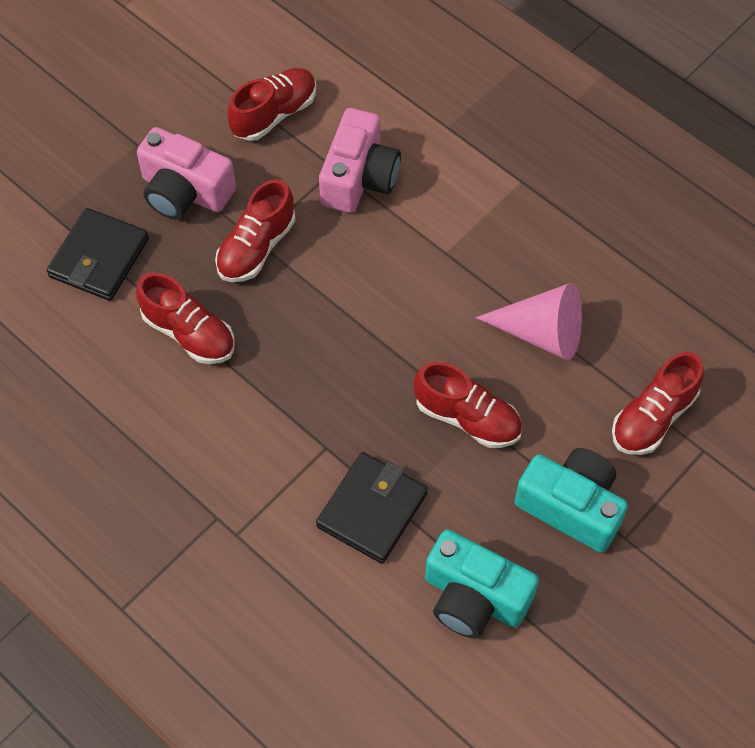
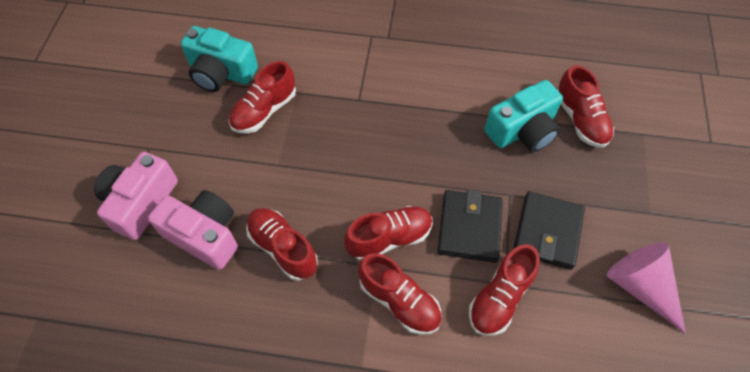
red shoe: [136,273,235,364] [215,179,295,282] [227,68,316,141] [413,362,522,448] [612,352,704,455] = 5 -> [229,61,296,133] [246,208,318,281] [344,206,433,261] [358,253,441,335] [469,244,540,336] [557,65,614,148] = 6

